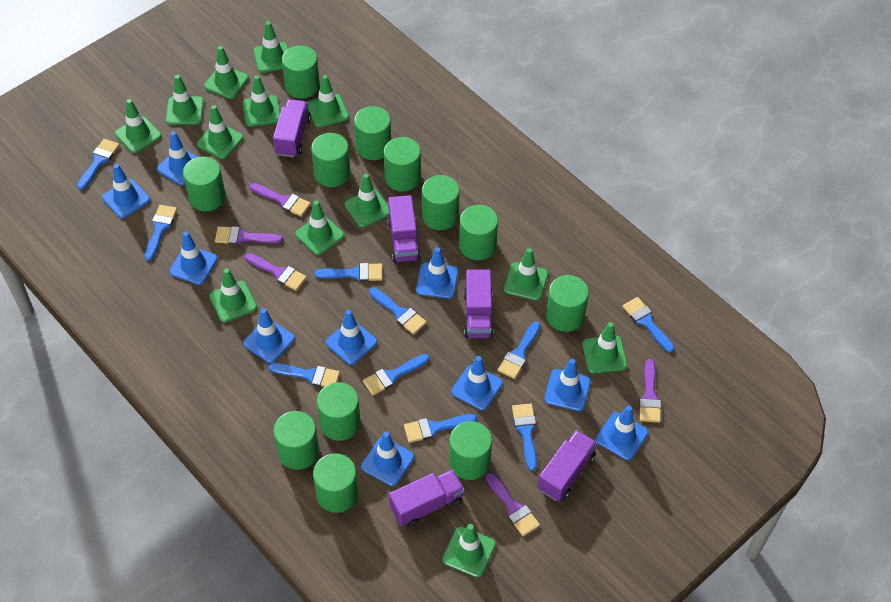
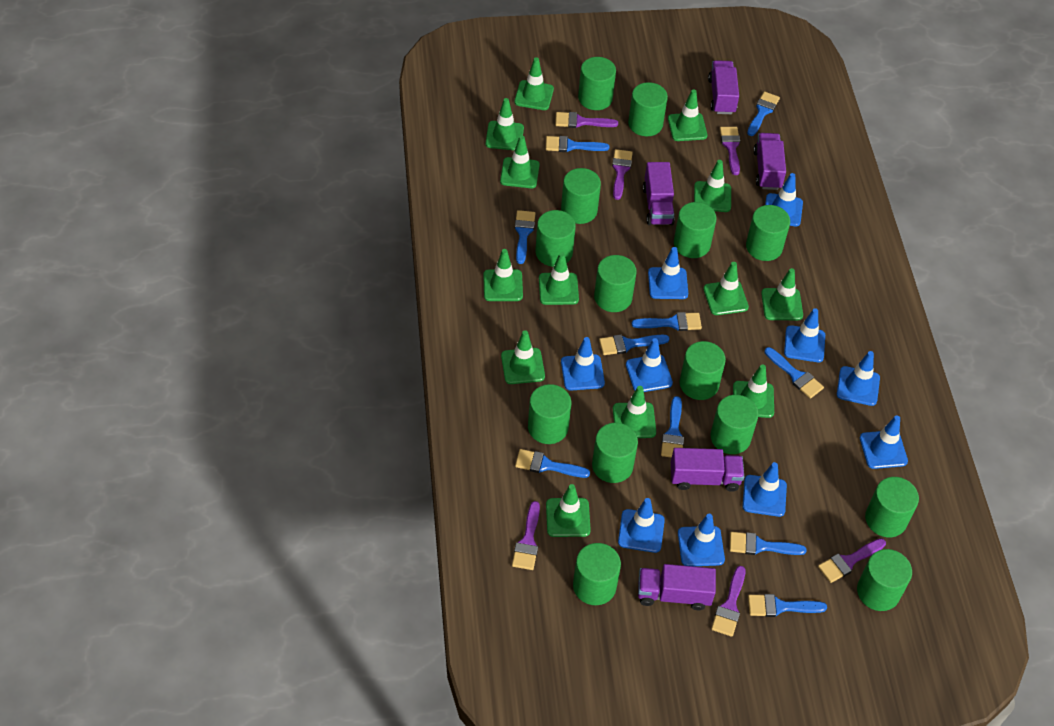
green cylinder: [183,156,226,211] [273,411,319,470] [282,46,320,99] [311,133,350,187] [313,453,358,513] [317,382,361,441] [354,106,391,160] [384,137,421,192] [422,175,460,230] [449,421,492,480] [459,205,498,260] [546,275,589,332] = 12 -> [528,384,571,444] [535,210,576,267] [561,168,601,224] [573,543,621,605] [578,57,616,110] [592,423,638,483] [594,255,637,312] [628,82,668,136] [674,202,717,258] [680,341,726,400] [710,395,759,454] [746,205,790,261] [857,549,912,611] [865,477,919,537] = 14
purple brush: [215,226,283,245] [245,253,307,291] [250,183,311,217] [486,472,540,536] [639,359,661,423] = 5 -> [512,501,540,570] [555,112,618,128] [612,149,633,200] [711,566,745,637] [720,127,740,175] [818,538,886,583] = 6

